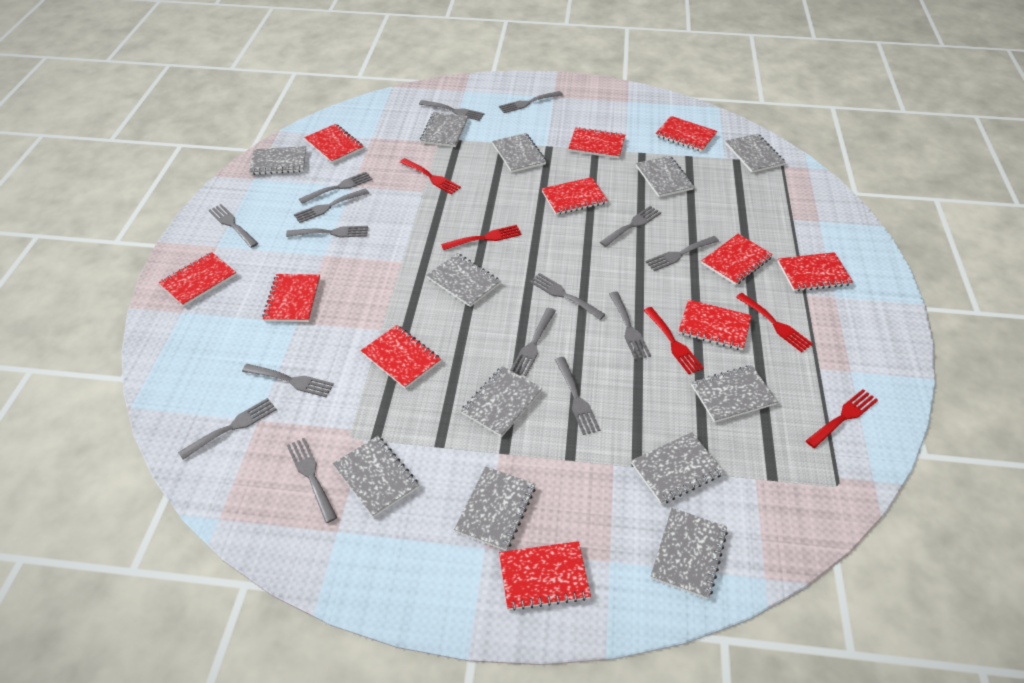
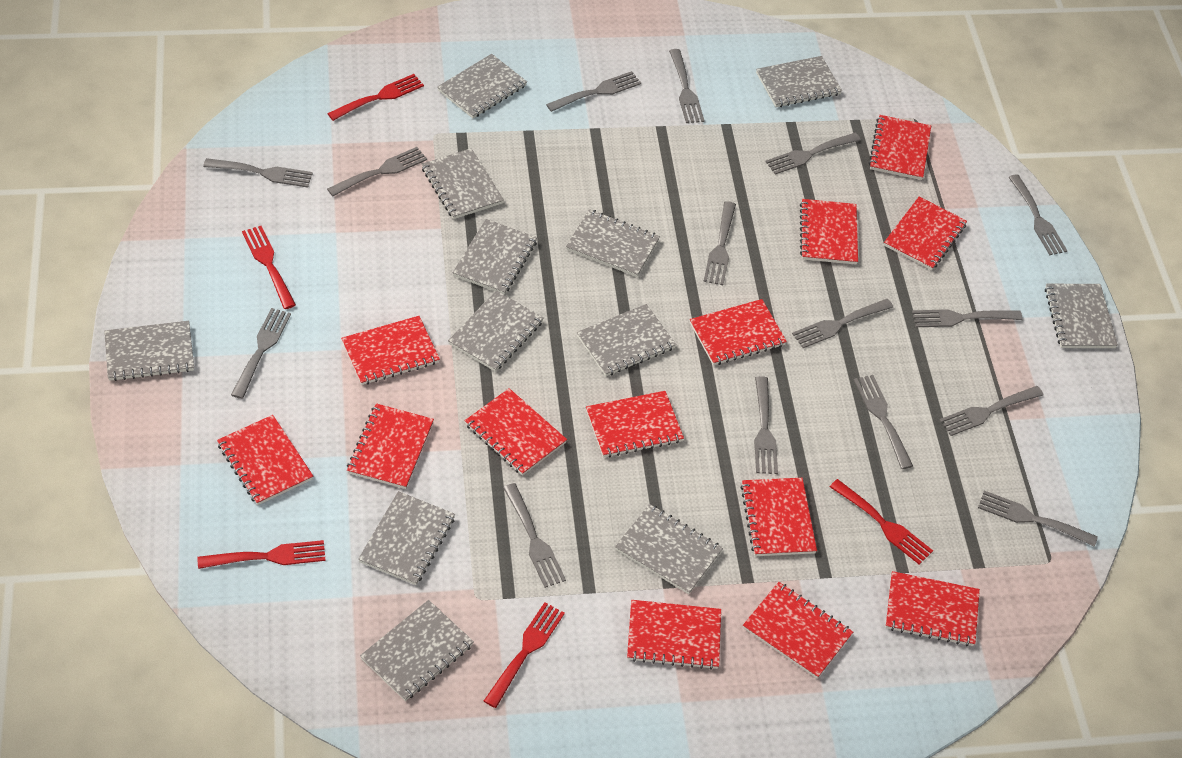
red notebook: [159,252,236,307] [262,274,320,322] [304,124,364,163] [361,325,441,389] [499,541,591,611] [542,177,608,215] [568,127,625,159] [656,116,717,152] [678,299,752,350] [701,234,773,285] [778,252,853,291] = 11 -> [217,415,313,505] [341,316,440,385] [347,403,434,489] [465,388,567,476] [586,391,684,458] [627,600,721,670] [690,299,787,365] [740,478,817,556] [743,582,853,679] [800,199,858,265] [869,115,931,180] [884,197,967,270] [885,571,980,646] = 13

